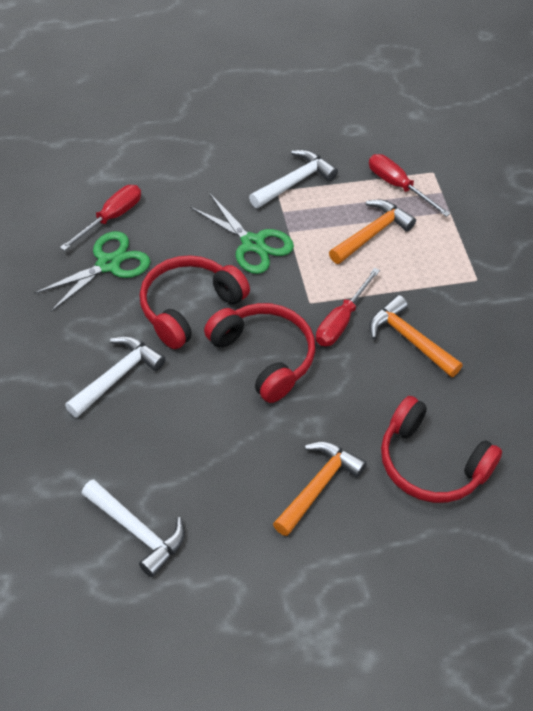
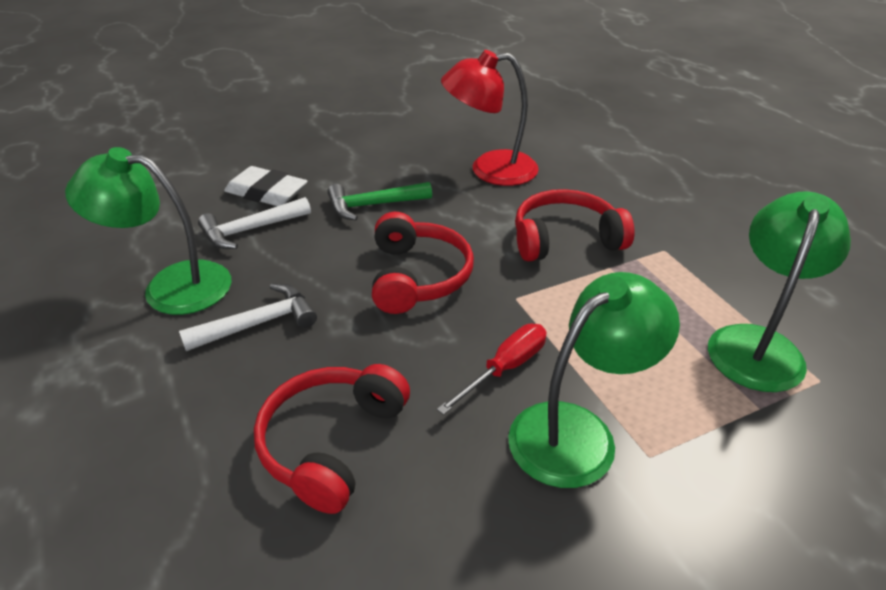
green hammer: none = 0 -> [327,182,432,221] = 1
green lamp: none = 0 -> [65,147,231,315] [508,272,680,488] [708,191,851,392] = 3
green scissors: [34,231,150,312] [190,193,294,274] = 2 -> none = 0
orange hammer: [273,442,367,536] [329,199,416,264] [369,295,463,377] = 3 -> none = 0
red lamp: none = 0 -> [441,50,539,186] = 1
red screwdriver: [60,185,141,251] [316,268,380,346] [369,154,451,217] = 3 -> [437,324,546,415] = 1
white eraser: none = 0 -> [224,166,308,206] = 1
white hammer: [65,336,165,418] [81,479,185,577] [249,150,338,208] = 3 -> [179,284,317,351] [198,197,311,249] = 2

